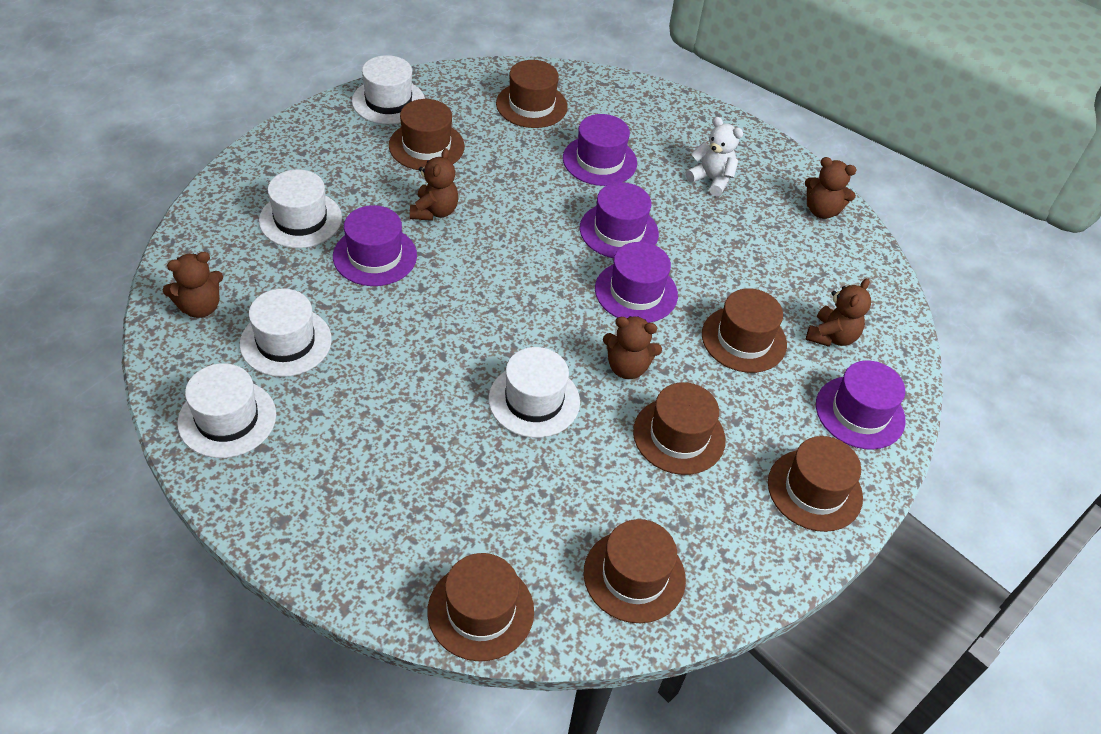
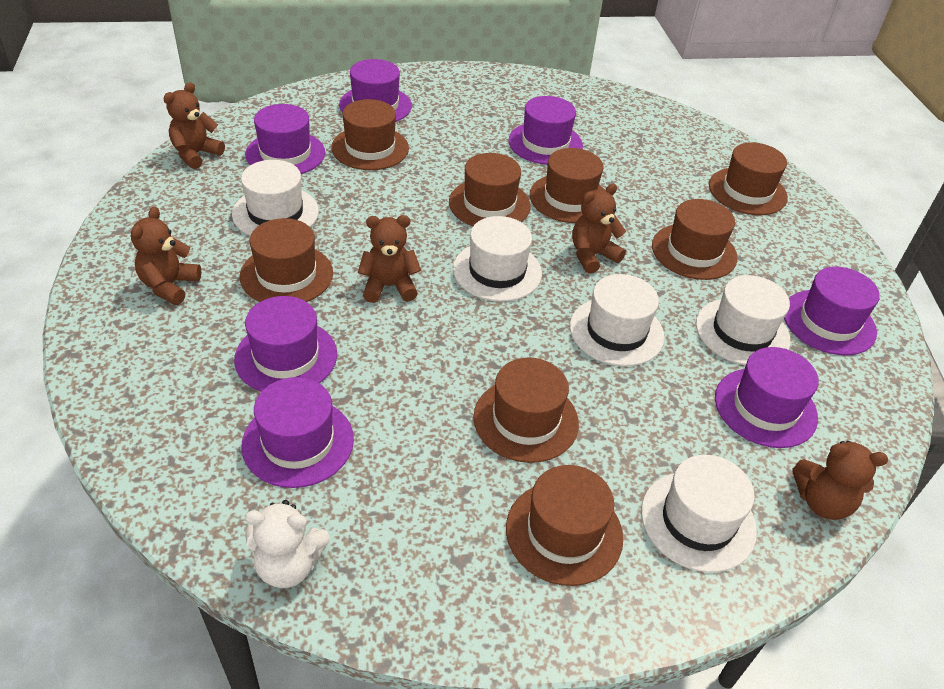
brown hat: [389,99,465,170] [428,553,534,661] [496,60,568,128] [584,519,686,623] [633,382,726,475] [702,288,787,373] [768,436,863,532] = 7 -> [240,218,333,302] [331,99,409,170] [449,153,531,226] [473,358,579,463] [506,465,623,586] [530,148,606,223] [652,199,738,280] [709,142,788,215] = 8
purple hat: [333,205,417,286] [563,114,637,186] [580,182,659,258] [595,242,678,323] [816,360,906,450] = 5 -> [234,296,337,392] [241,377,354,488] [245,104,325,174] [339,59,412,122] [508,96,583,165] [715,347,819,448] [784,267,880,355] = 7

